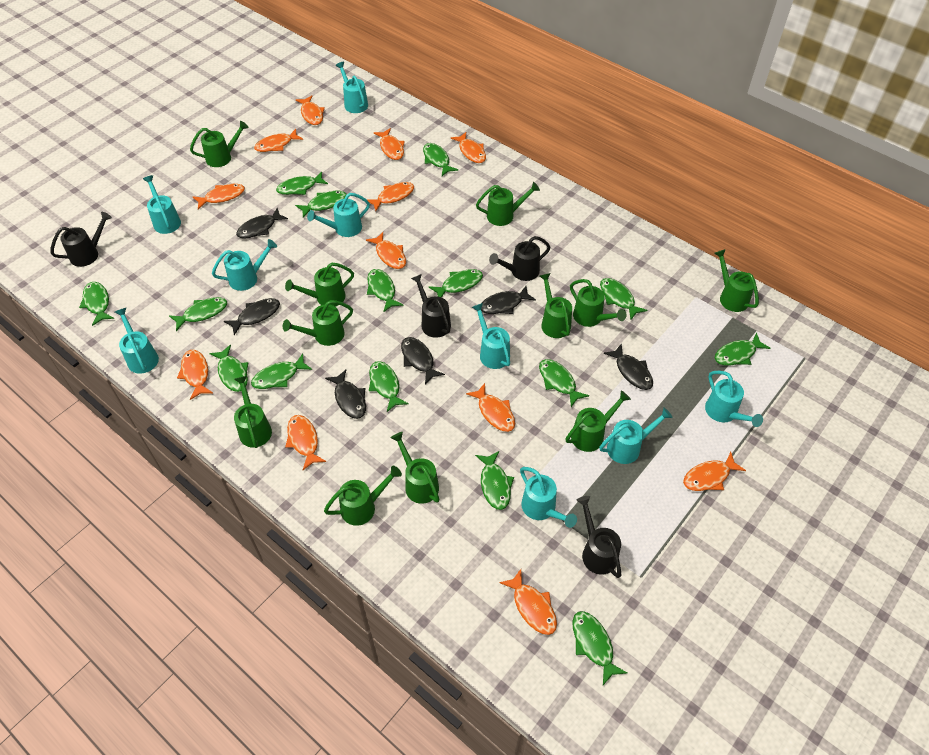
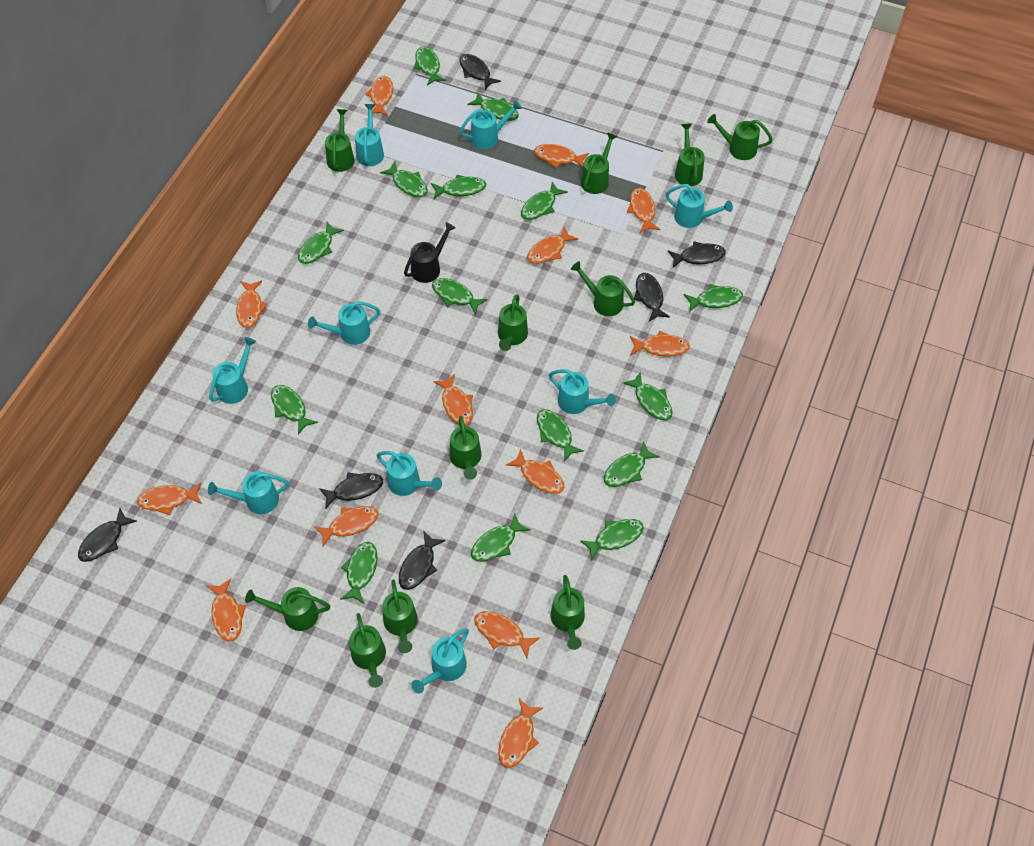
black watering can: [50,212,112,267] [411,274,451,338] [489,236,551,281] [576,496,621,578] = 4 -> [404,222,455,283] = 1
orange fish: [177,350,213,400] [193,184,245,209] [254,129,303,152] [285,415,326,470] [296,96,325,125] [366,232,406,269] [367,182,414,211] [374,128,405,160] [450,132,486,163] [466,383,515,432] [499,569,557,635] [683,452,746,491] = 12 -> [137,482,202,515] [207,578,246,641] [236,280,267,328] [314,506,379,546] [365,76,393,116] [433,374,473,425] [474,611,540,658] [498,699,544,768] [506,449,565,494] [527,226,579,264] [534,144,589,168] [627,188,661,233] [630,330,690,357] = 13

